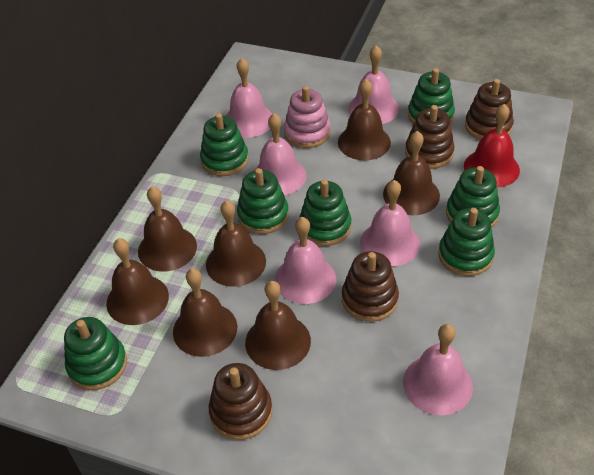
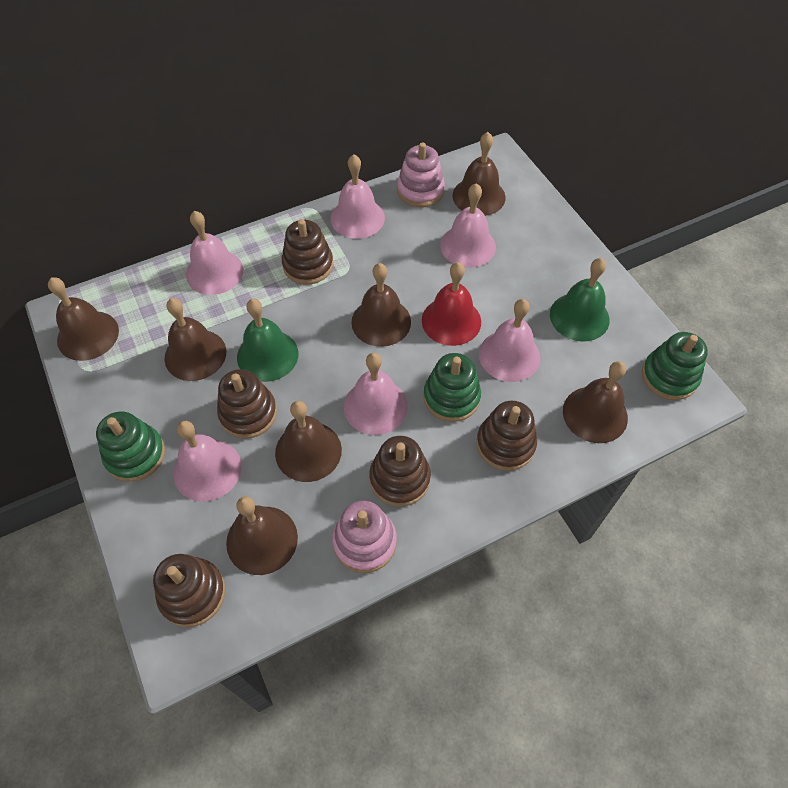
brown stacking toy: [209,363,272,440] [342,251,399,322] [405,105,455,169] [465,79,514,140] = 4 -> [153,554,225,627] [217,369,277,439] [282,219,333,285] [369,436,431,507] [476,401,537,471] = 5
green bell: none = 0 -> [237,299,298,382] [550,258,610,341] = 2
green stacking toy: [64,317,127,390] [200,113,249,176] [237,168,289,234] [299,179,351,246] [408,68,455,124] [438,208,495,276] [446,166,500,228] = 7 -> [96,411,165,482] [423,353,481,422] [642,332,708,400] = 3
pink stacking toy: [284,86,331,148] = 1 -> [332,501,397,573] [397,142,445,207] = 2

